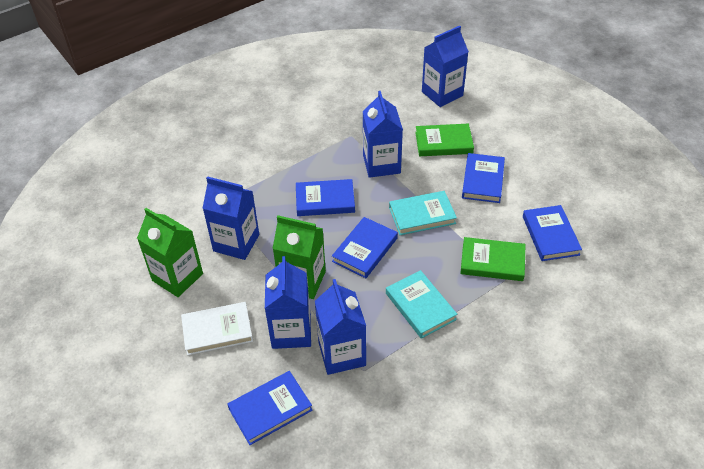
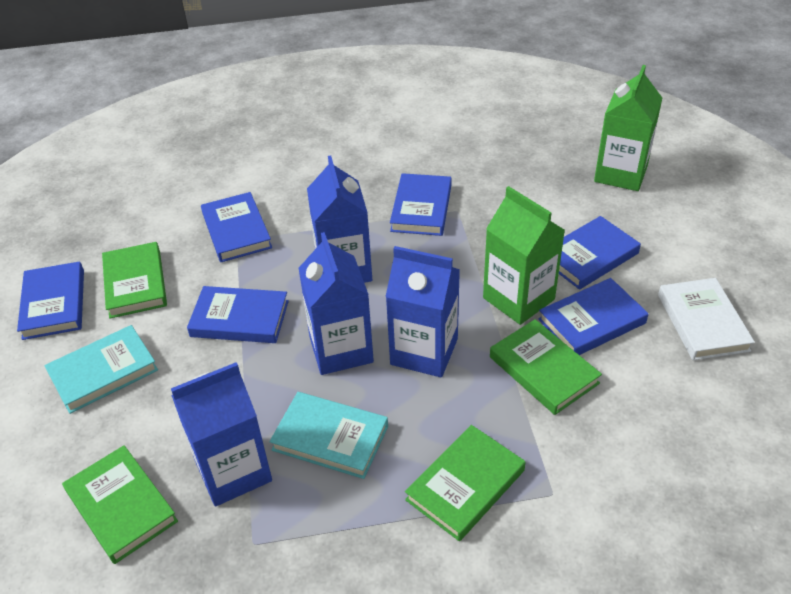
blue book: [227,371,313,445] [296,179,355,216] [332,217,398,278] [462,153,505,203] [523,205,582,261] = 5 -> [17,261,84,340] [187,286,289,343] [201,192,272,262] [390,173,451,236] [538,278,649,355] [559,216,641,290] = 6
blue carton: [202,176,259,260] [265,256,311,349] [315,279,366,375] [363,91,403,178] [422,26,469,107] = 5 -> [171,362,272,506] [298,232,374,375] [307,155,372,283] [385,246,460,377] = 4
green book: [415,124,474,156] [460,237,526,281] = 2 -> [62,445,178,564] [102,242,167,319] [405,425,525,541] [490,319,602,415] = 4

